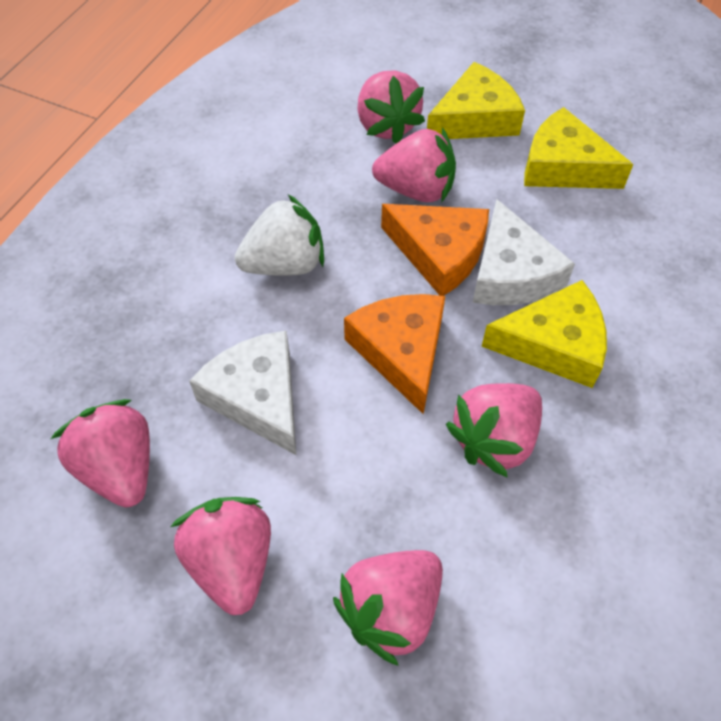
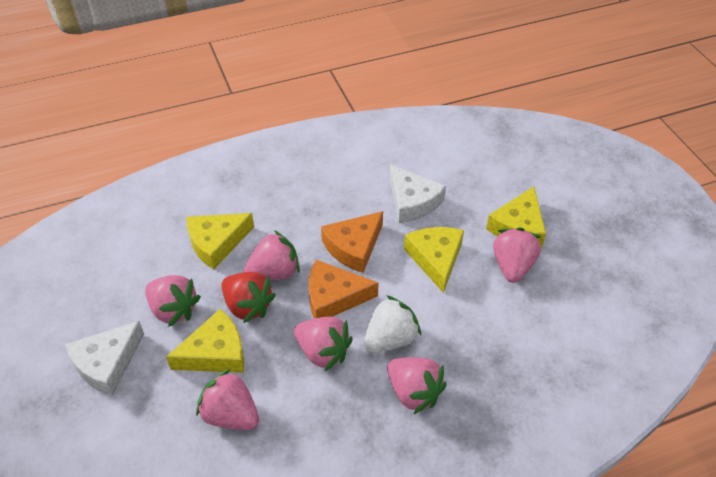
red strawberry: none = 0 -> [221,272,276,323] = 1
yellow cheese: [427,62,525,139] [482,280,607,388] [524,107,634,189] = 3 -> [166,309,244,373] [187,213,254,270] [404,227,464,293] [486,187,546,248] = 4

